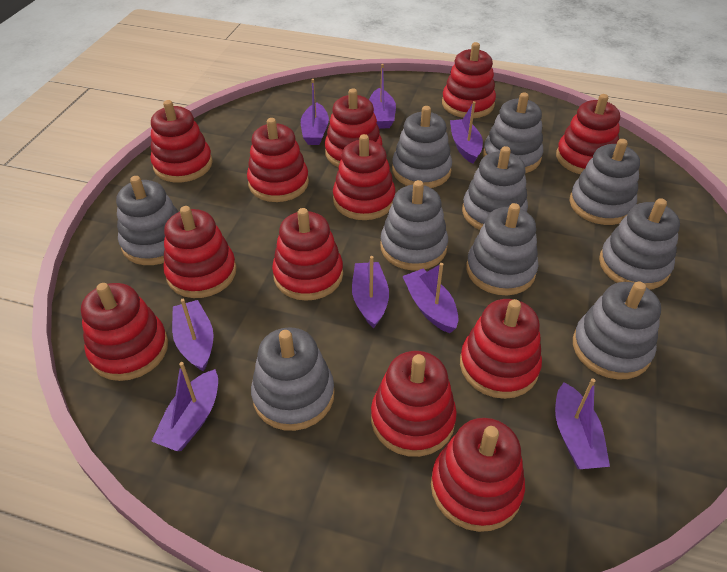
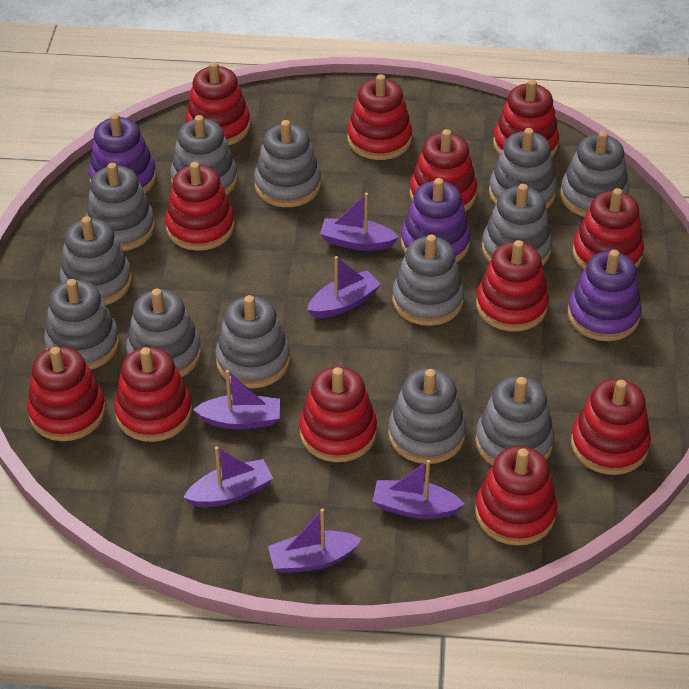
grey stacking toy: [116,176,178,265] [251,327,334,431] [380,180,448,271] [392,106,452,188] [462,146,528,230] [466,203,538,295] [483,92,543,173] [569,139,640,225] [573,282,661,380] [599,198,680,290] = 10 -> [44,279,119,370] [59,216,132,305] [85,163,155,251] [126,289,201,377] [170,115,238,196] [215,295,290,388] [254,120,321,207] [388,368,466,464] [392,235,464,326] [475,376,554,465] [482,184,552,266] [489,128,557,209] [560,131,629,217] = 13
purple boat: [151,362,218,451] [172,299,214,372] [301,79,329,145] [352,256,389,328] [369,64,396,129] [402,263,458,333] [450,101,483,164] [555,379,610,469] = 8 -> [183,446,273,507] [193,370,280,429] [268,508,362,573] [307,256,381,318] [320,193,399,251] [372,460,465,519] = 6
purple stacking toy: none = 0 -> [89,114,156,194] [401,178,471,262] [568,250,642,341] = 3

